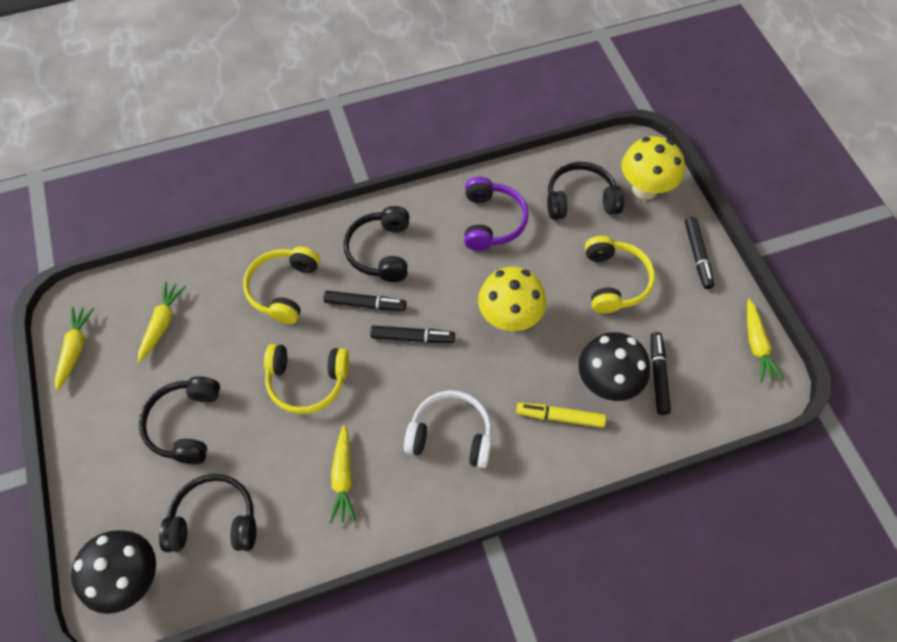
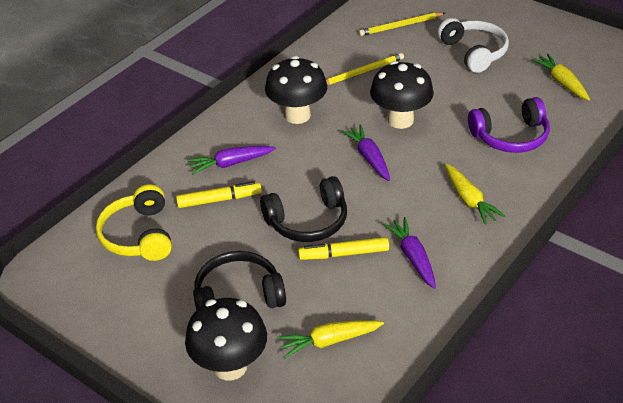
black headphones: [139,377,220,464] [159,474,256,552] [343,206,409,282] [547,162,624,220] = 4 -> [193,251,286,310] [260,176,347,242] = 2
black marker: [323,291,407,311] [370,325,455,343] [651,332,671,415] [685,217,714,289] = 4 -> none = 0
black mushroom: [71,530,156,614] [578,332,650,401] = 2 -> [185,298,267,381] [265,56,327,124] [370,61,434,129] = 3
purple carrot: none = 0 -> [187,146,276,174] [341,124,390,181] [383,217,436,289] = 3
yellow carrot: [55,306,94,391] [138,281,186,363] [329,425,356,523] [747,299,784,383] = 4 -> [277,320,384,358] [445,164,505,225] [532,54,590,100] = 3
yellow headphones: [243,246,320,324] [264,344,349,414] [585,236,655,314] = 3 -> [96,184,172,261] = 1
yellow marker: [516,403,606,428] = 1 -> [176,181,262,208] [298,237,389,260] = 2
yellow mushroom: [478,267,546,331] [622,136,685,200] = 2 -> none = 0
yellow pencil: none = 0 -> [326,53,404,85] [359,12,445,36] = 2

